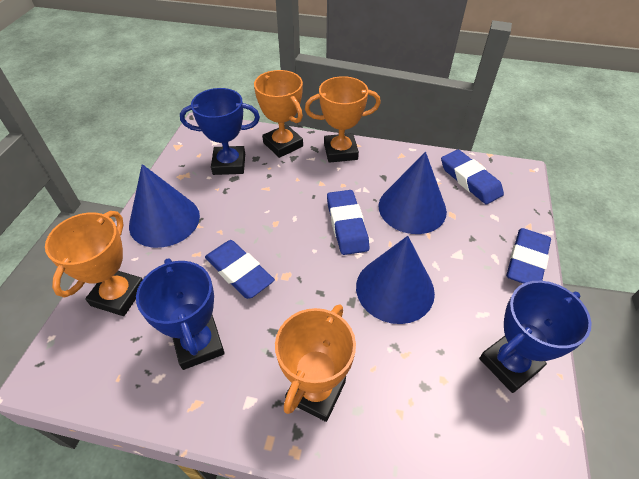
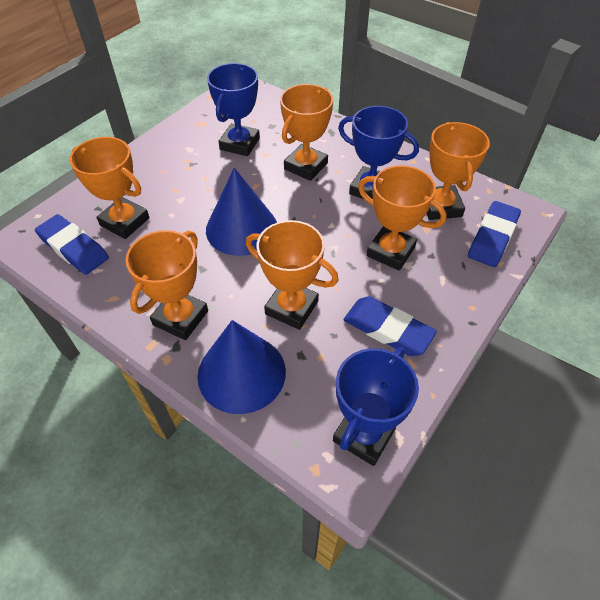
blue cone: [129,164,200,248] [356,236,435,324] [378,152,447,234] = 3 -> [197,320,286,414] [206,168,277,256] = 2
blue eraser: [205,240,275,299] [327,190,369,255] [441,149,504,205] [506,228,551,284] = 4 -> [35,214,109,275] [343,296,437,356] [468,201,521,267] = 3
orange trophy: [45,211,143,316] [254,70,303,158] [275,304,356,422] [305,76,381,163] = 4 -> [70,137,149,239] [125,230,208,340] [246,220,339,330] [280,84,333,181] [358,166,447,271] [427,122,490,220] = 6

